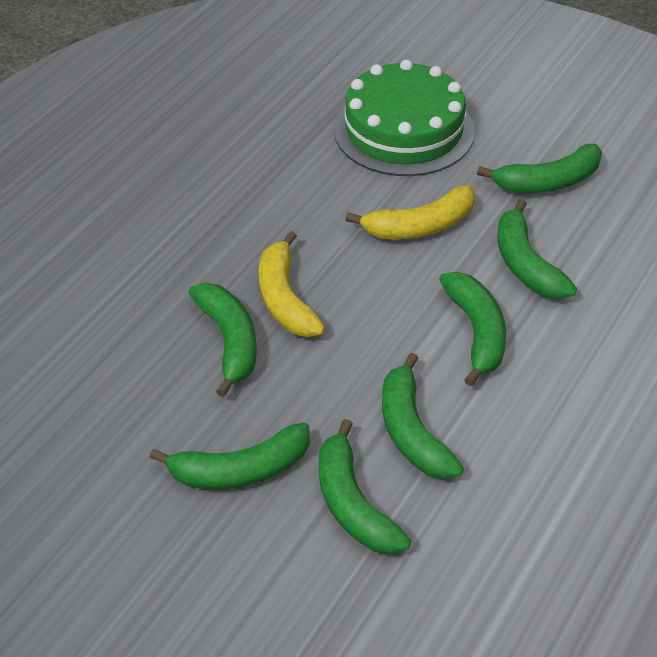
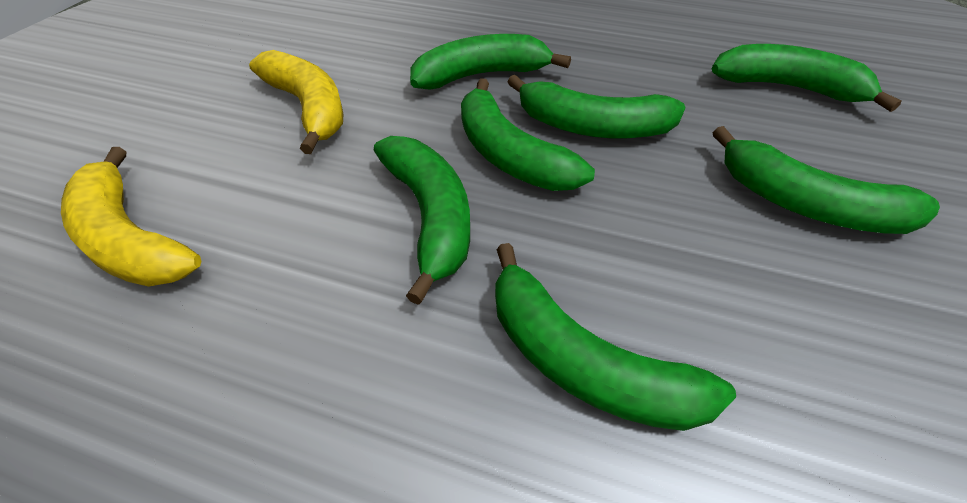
green cake: [334,60,475,176] = 1 -> none = 0

